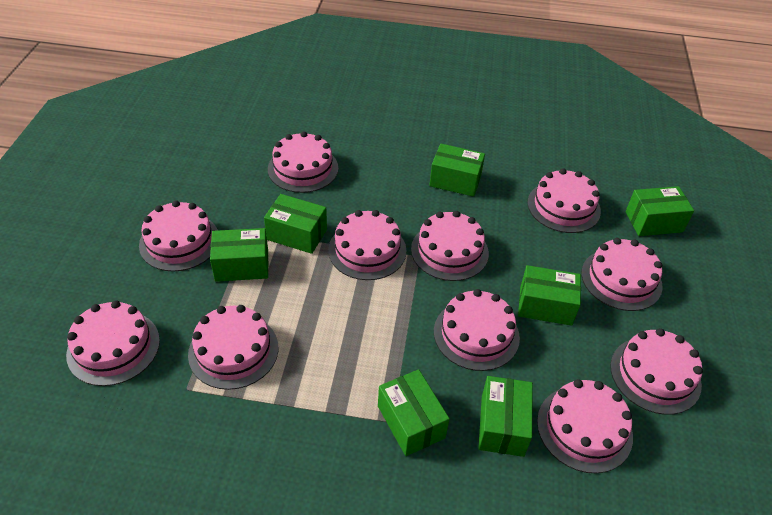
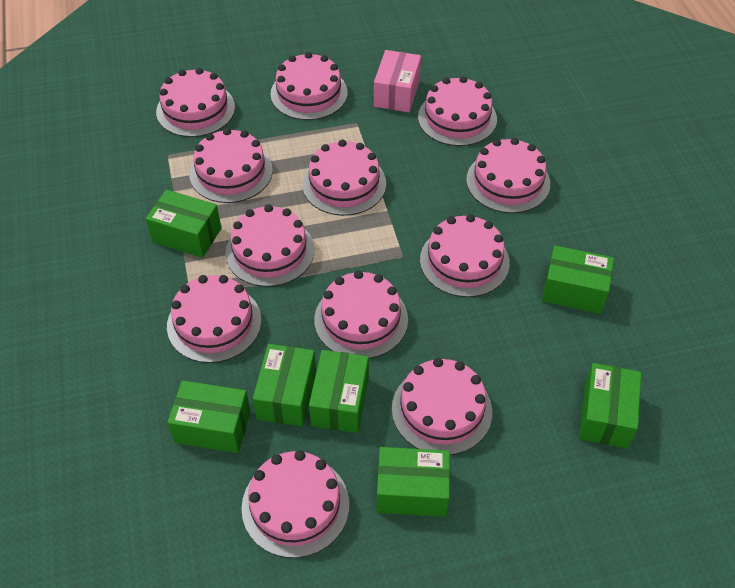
pink box: none = 0 -> [374,50,421,112] = 1
pink cake: [66,300,160,386] [139,200,218,272] [188,305,278,390] [268,131,338,193] [328,210,407,280] [411,211,489,281] [434,289,520,371] [528,168,601,233] [537,379,633,473] [581,238,663,311] [610,328,703,415] = 11 -> [156,68,235,137] [167,275,261,363] [189,128,273,203] [225,204,314,287] [242,450,349,558] [270,52,348,120] [303,139,386,216] [314,270,408,359] [392,358,492,455] [418,76,497,146] [420,214,510,297] [466,138,550,213] = 12

